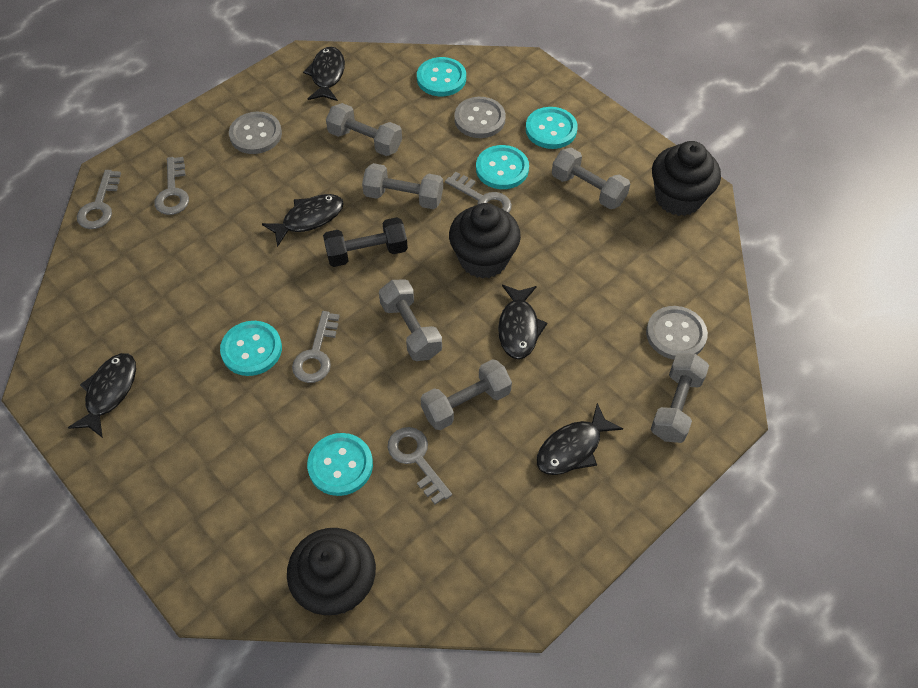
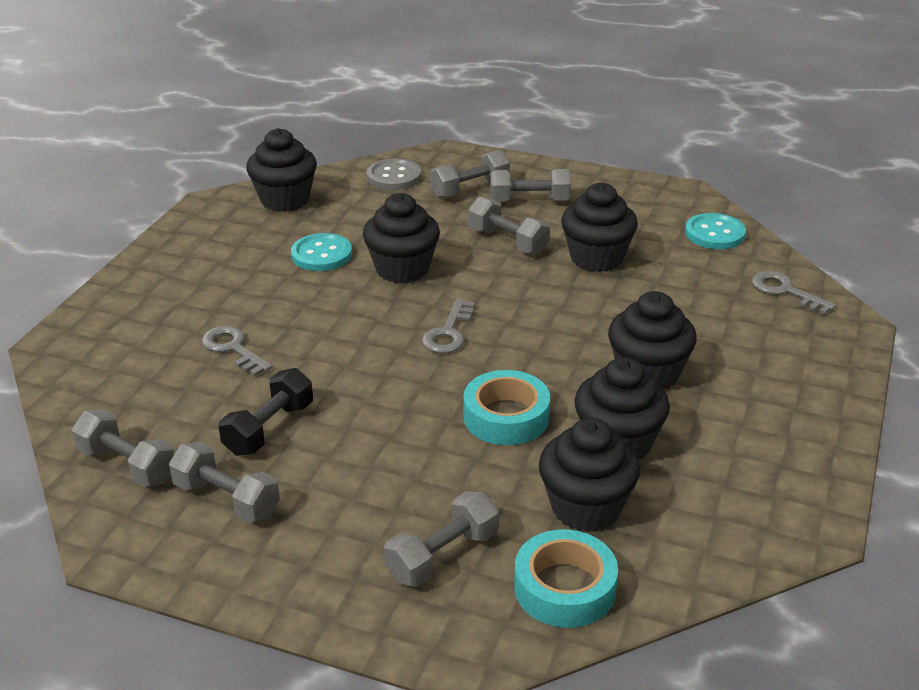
black cupcake: [287,528,376,615] [449,203,521,279] [652,141,721,216] = 3 -> [246,128,317,212] [363,193,440,284] [539,418,640,532] [561,183,638,272] [575,357,670,461] [608,291,697,389] = 6
black fish: [68,353,136,438] [262,194,344,247] [303,47,345,101] [498,285,547,359] [537,403,623,475] = 5 -> none = 0
grey button: [229,112,282,154] [454,97,506,138] [646,306,708,360] = 3 -> [367,158,421,190] = 1
grey key: [77,170,121,229] [154,157,189,215] [292,311,340,383] [387,427,452,505] [445,172,512,213] = 5 -> [202,326,272,376] [422,299,475,354] [752,271,837,315] = 3
turquoise button: [220,321,282,376] [307,433,373,496] [417,57,466,96] [476,145,529,189] [526,107,578,149] = 5 -> [291,233,352,271] [685,213,746,249] = 2
turquoise tape: none = 0 -> [463,370,550,445] [514,529,618,628] = 2

